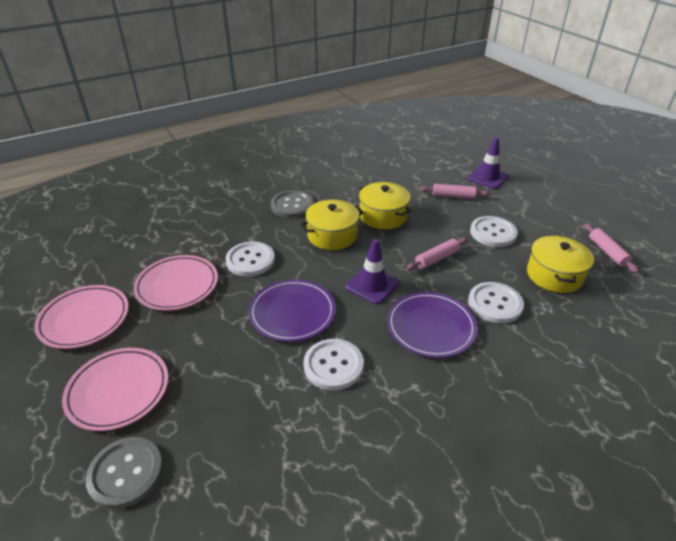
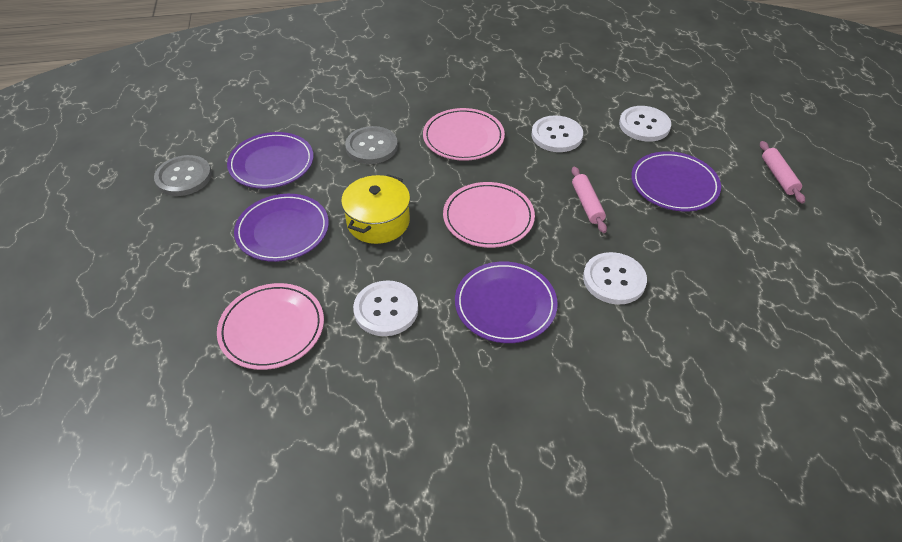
pink rolling pin: [406,238,468,270] [419,184,490,199] [584,223,639,273] = 3 -> [571,167,607,233] [760,141,805,204] = 2
purple plate: [249,279,336,342] [387,292,477,358] = 2 -> [227,132,314,189] [234,194,329,262] [455,262,558,343] [631,151,721,211] = 4
purple traffic cone: [346,239,400,305] [467,137,509,189] = 2 -> none = 0
yellow pot: [300,200,364,250] [359,182,412,229] [527,235,594,293] = 3 -> [341,174,410,244] = 1

